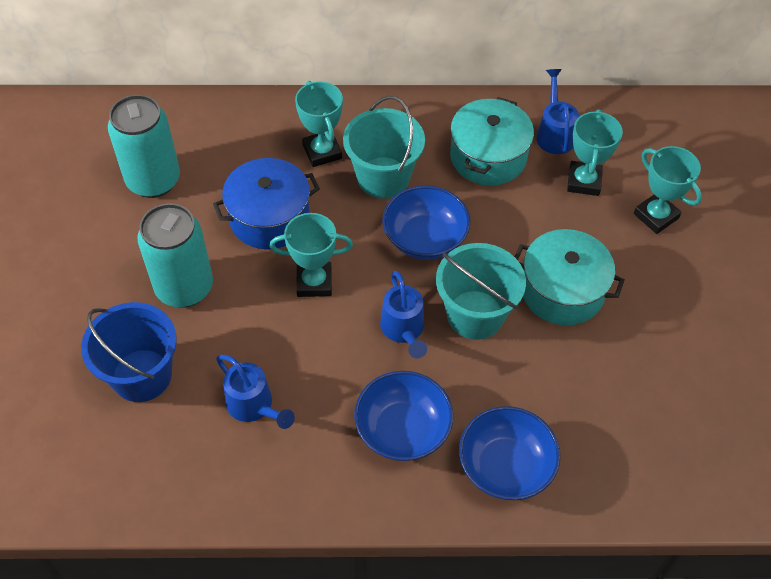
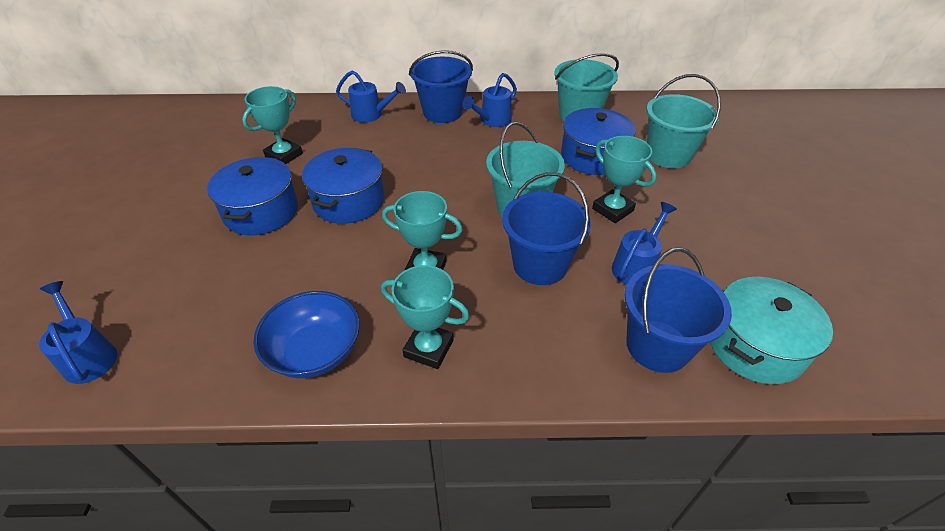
blue bowl: [354,371,453,461] [383,186,470,260] [459,406,560,500] = 3 -> [253,291,360,378] = 1
blue bucket: [81,302,177,402] = 1 -> [409,50,473,123] [502,172,591,285] [625,247,732,373] = 3
blue pot: [213,158,320,249] = 1 -> [207,157,298,235] [302,148,385,224] [561,108,636,175] = 3
blue watering can: [216,355,295,429] [380,271,427,358] [536,69,579,154] = 3 -> [39,281,118,384] [336,71,406,122] [463,73,517,127] [612,202,677,285] = 4
turquoise bucket: [343,96,425,199] [436,243,526,340] = 2 -> [486,122,565,216] [554,53,619,121] [647,74,721,168] = 3
turquoise can: [108,95,180,198] [137,203,213,308] = 2 -> none = 0
turquoise pot: [450,97,534,186] [515,229,625,325] = 2 -> [710,277,833,384] = 1

